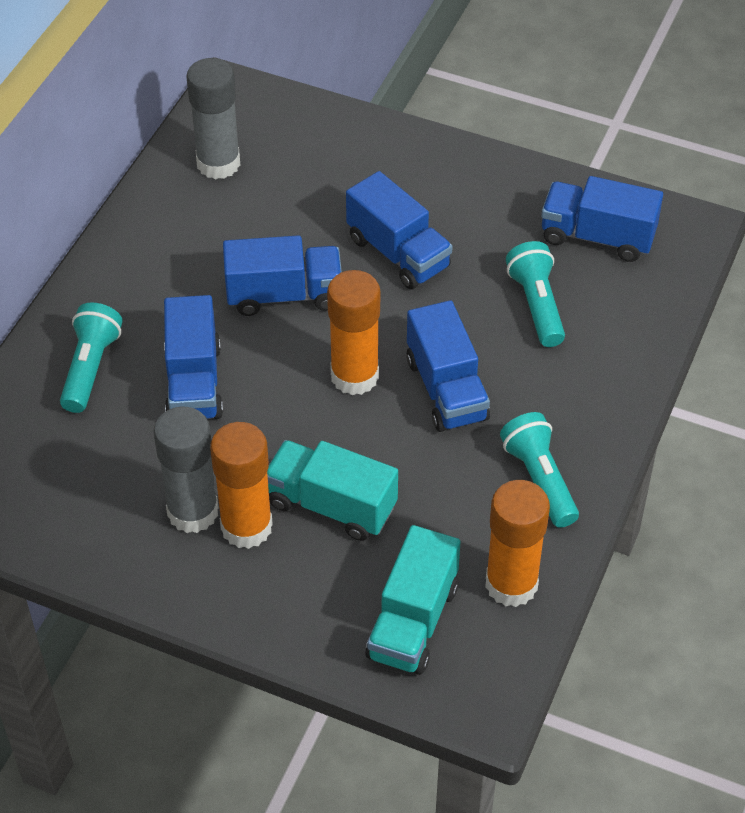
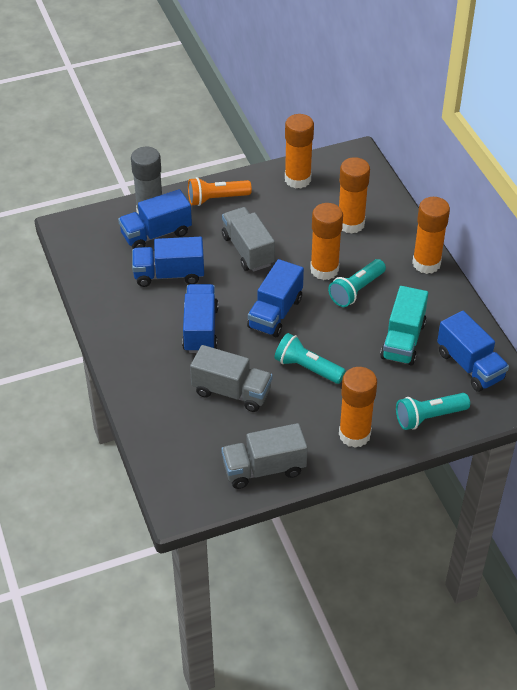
grey glue stick: [153,407,219,533] [186,58,240,180] = 2 -> [131,147,162,215] = 1
grey truck: none = 0 -> [190,345,273,412] [221,423,308,489] [222,207,275,272] = 3
orange flashlight: none = 0 -> [188,177,252,206] = 1
orange glue stick: [210,422,273,549] [327,270,380,395] [485,480,550,607] = 3 -> [285,114,314,189] [310,203,343,280] [339,157,370,234] [339,367,377,448] [412,197,450,274] = 5
turquoise truck: [267,440,398,541] [366,525,461,675] = 2 -> [380,286,428,366] = 1

